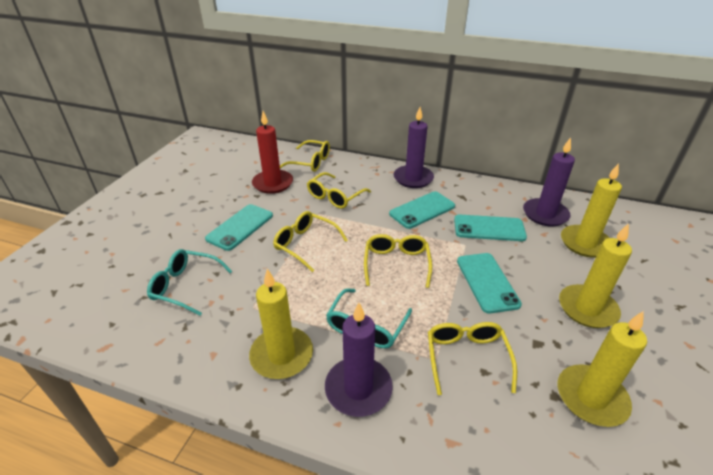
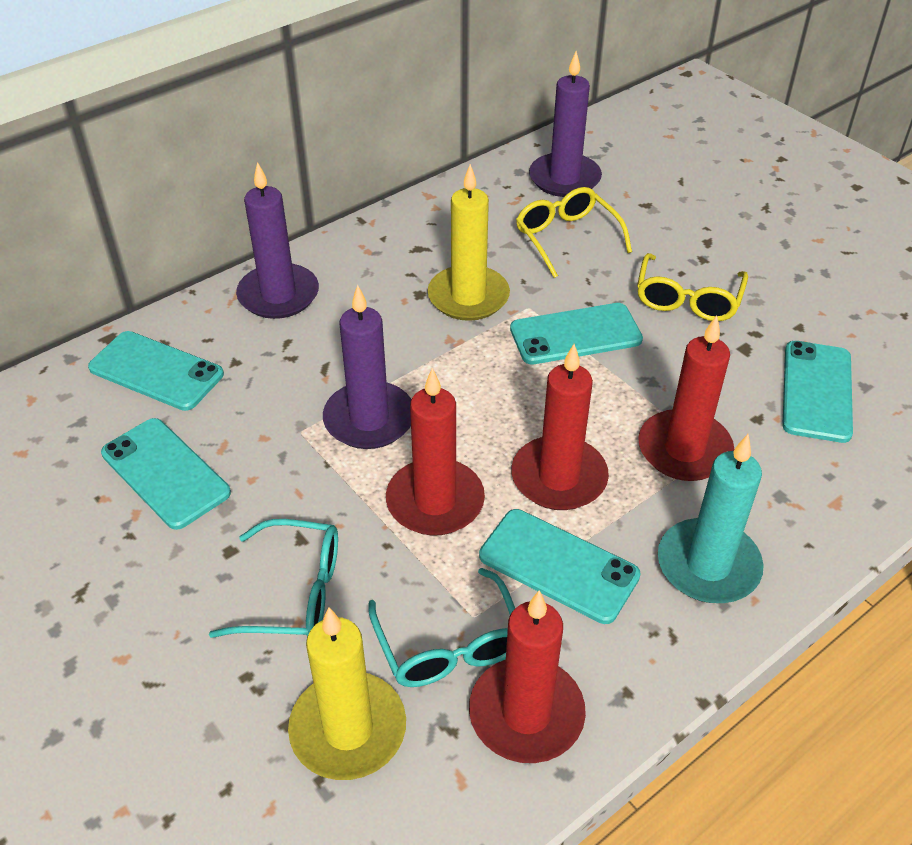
red candle: [252,111,293,194] = 1 -> [386,368,485,536] [469,590,586,763] [512,344,609,510] [638,315,734,481] = 4
turquoise candle: none = 0 -> [658,434,763,603] = 1
turquoise phone: [205,204,273,251] [389,191,455,229] [454,215,527,241] [457,253,522,313] = 4 -> [88,331,224,411] [101,418,231,530] [479,509,641,624] [510,303,643,364] [782,341,853,443] = 5
yellow candle: [249,269,313,379] [557,311,647,427] [559,223,632,328] [561,163,622,257] = 4 -> [288,607,406,780] [428,164,510,321] = 2
yellow glasses: [273,211,348,272] [280,140,330,172] [307,172,371,209] [364,234,432,288] [428,322,517,395] = 5 -> [516,187,632,278] [637,253,748,321] = 2

